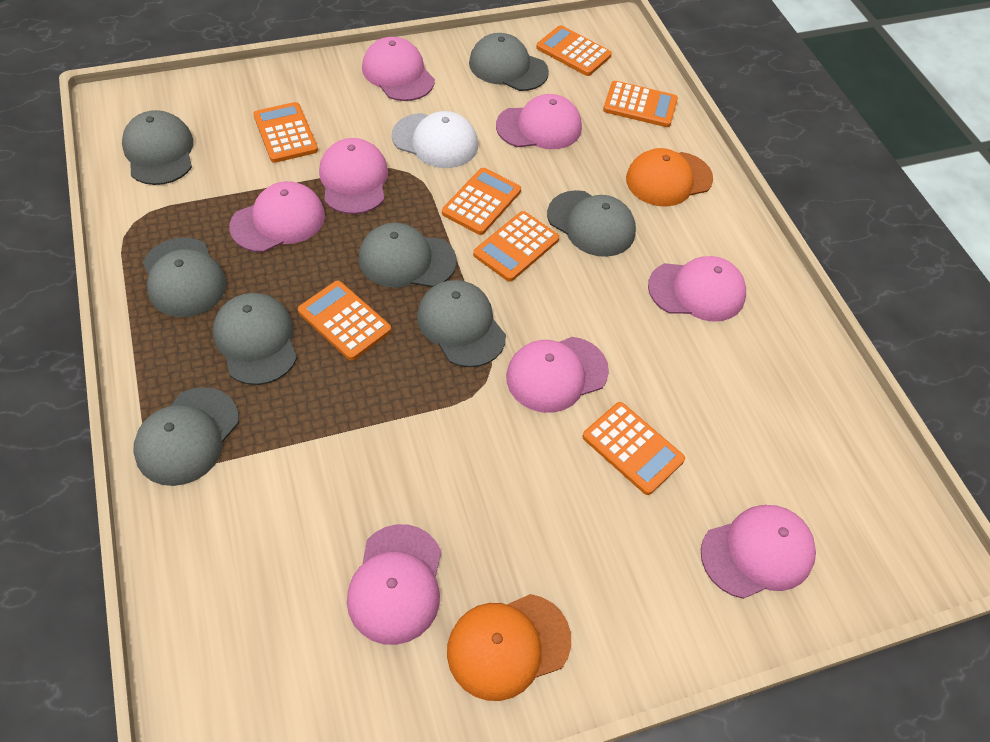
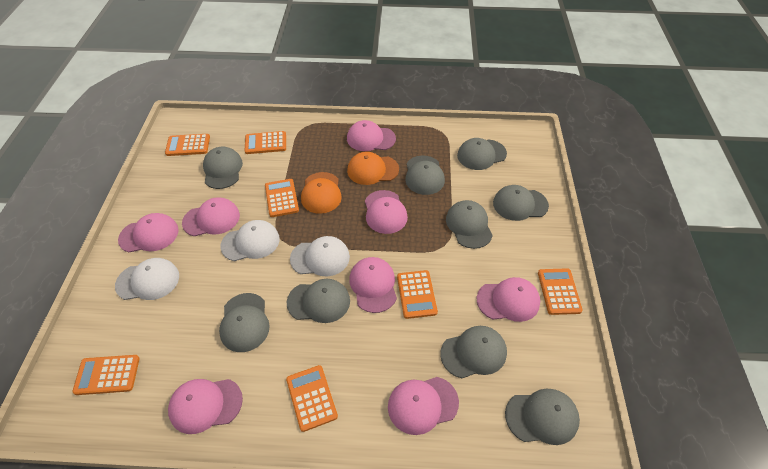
grey cap: [122,110,194,185] [133,387,239,486] [143,238,227,317] [213,293,297,385] [358,223,457,288] [417,280,506,367] [469,33,549,91] [547,190,636,257] = 8 -> [203,147,243,189] [219,293,270,352] [287,279,350,323] [405,156,445,195] [440,326,507,378] [446,200,493,249] [457,138,507,170] [493,185,549,221] [505,389,580,445] = 9
white cap: [392,111,478,168] = 1 -> [115,258,179,300] [220,220,280,261] [290,236,350,277] = 3

